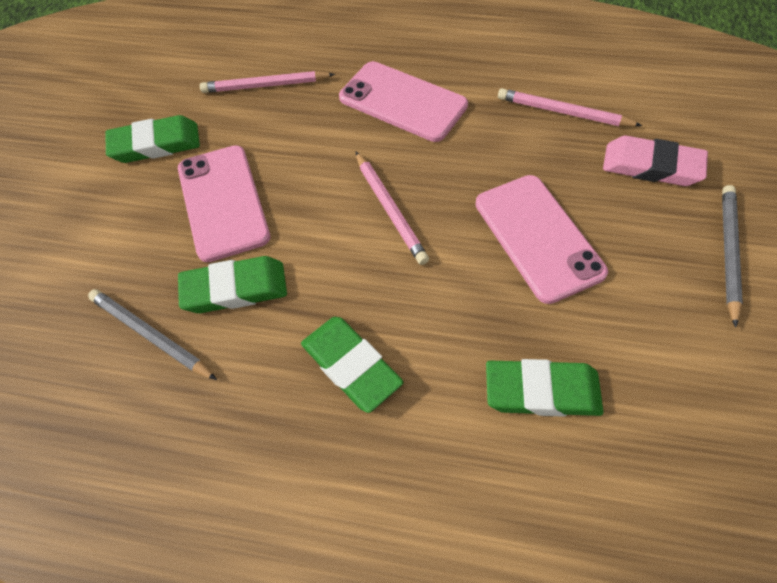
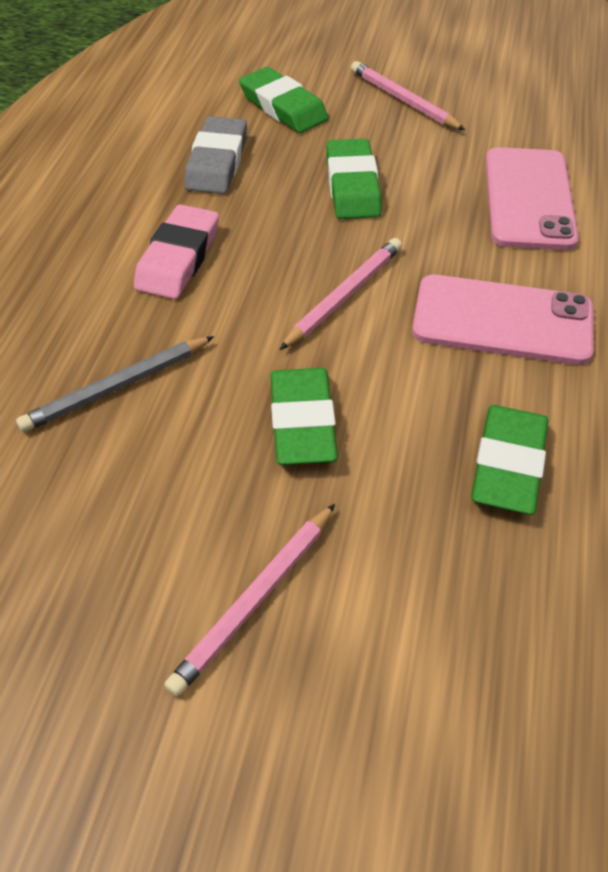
grey eraser: none = 0 -> [184,116,247,194] = 1
grey pencil: [88,289,217,380] [722,185,743,328] = 2 -> [16,336,214,432] = 1
pink phone: [178,145,270,262] [339,61,468,142] [475,175,608,304] = 3 -> [412,275,594,365] [486,147,579,250] = 2

